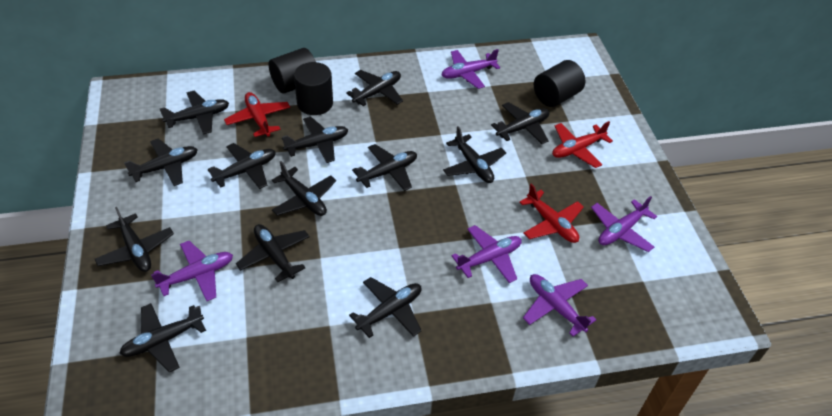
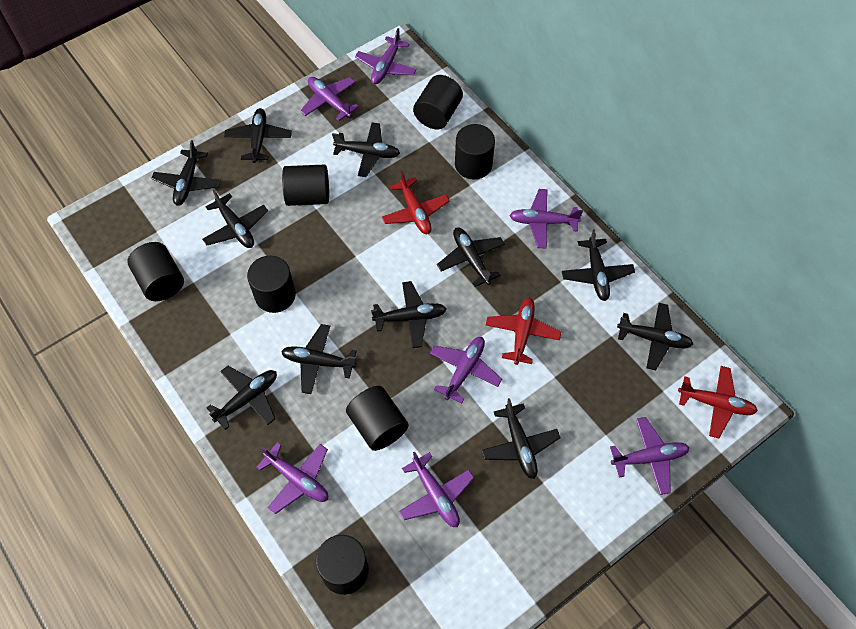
black cylinder: [269,48,316,94] [294,62,333,115] [534,60,585,107] = 3 -> [127,242,184,301] [247,255,296,313] [282,165,329,206] [316,535,369,595] [346,386,409,451] [413,75,463,129] [455,124,495,180] = 7
black plane: [95,207,174,272] [119,303,206,372] [124,138,198,186] [160,91,229,135] [208,143,276,189] [236,224,310,283] [272,161,336,216] [282,117,348,163] [346,70,403,106] [349,277,422,338] [352,144,417,191] [443,126,506,183] [491,102,549,144] = 13 -> [151,140,220,206] [202,189,268,248] [206,366,277,430] [224,108,292,163] [281,324,357,394] [332,122,400,177] [371,281,446,348] [437,227,505,287] [481,398,561,479] [562,229,635,301] [617,303,693,371] = 11
purple plane: [151,241,233,301] [442,49,500,89] [451,225,522,283] [523,274,596,337] [591,196,657,252] = 5 -> [256,442,328,514] [300,77,359,121] [355,28,416,84] [399,451,474,527] [430,337,502,404] [509,189,583,249] [610,417,690,495] = 7

